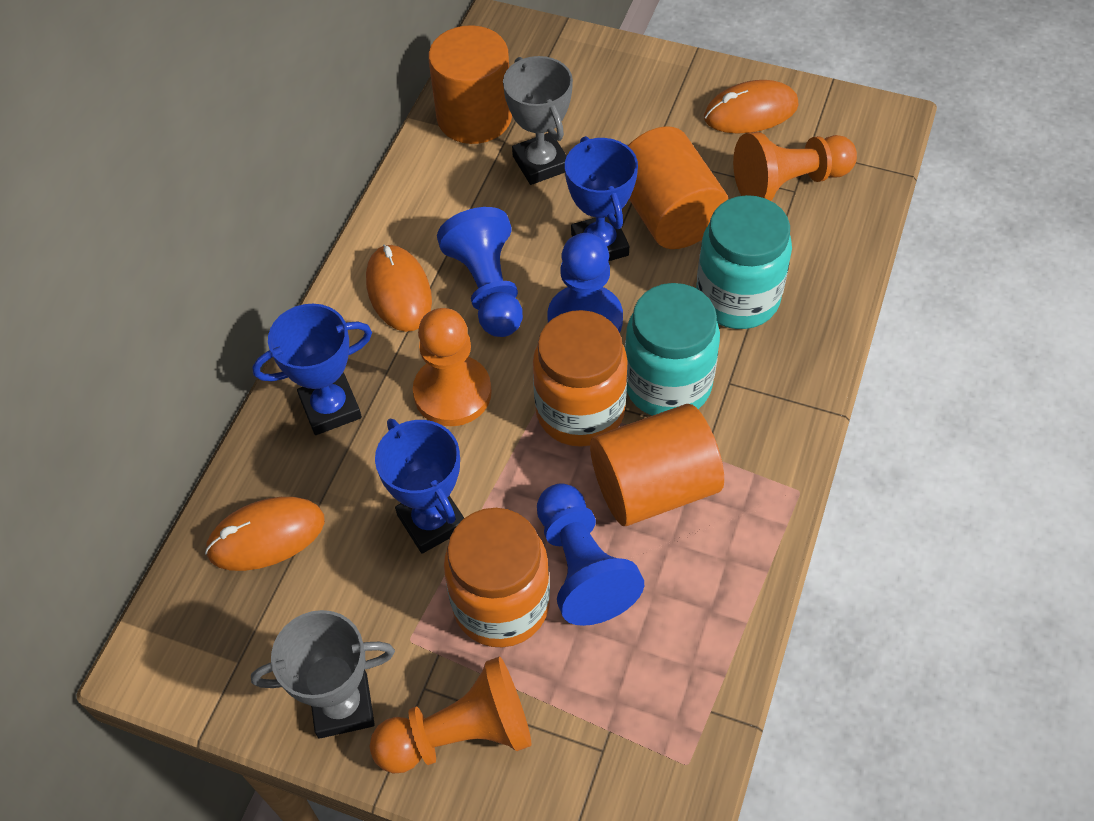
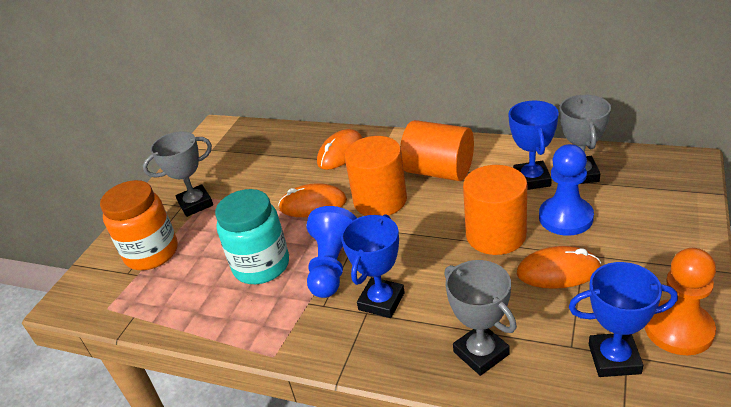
blue pawn: [437,207,523,337] [537,483,644,626] [548,233,623,333] = 3 -> [307,206,357,298] [539,144,594,236] = 2
grey trophy: [251,610,395,739] [503,56,573,185] = 2 -> [143,131,213,217] [444,260,517,376] [559,95,611,184] = 3
orange jar: [444,508,550,648] [533,310,628,447] = 2 -> [100,180,178,270] = 1
orange pawn: [370,656,531,773] [413,308,492,426] [733,132,857,201] = 3 -> [645,248,716,355] = 1
turquoise jar: [625,283,720,416] [696,195,792,329] = 2 -> [215,189,289,284] = 1

